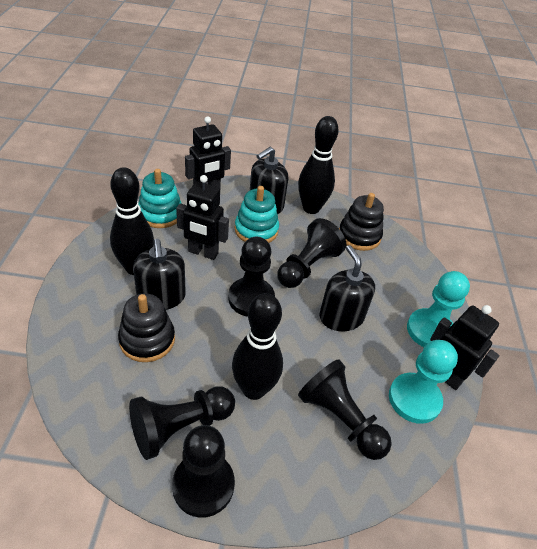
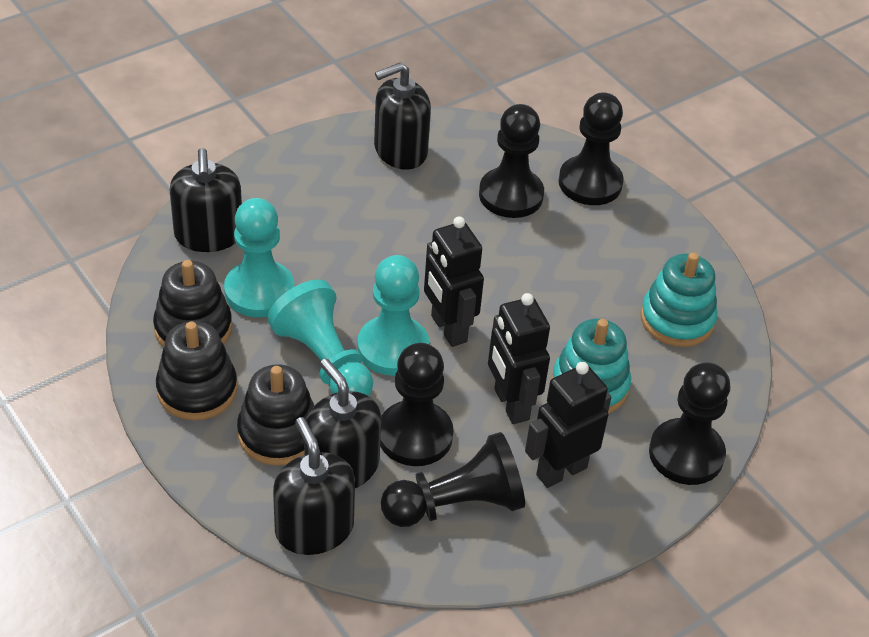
black bowling pin: [110,167,154,275] [232,293,283,400] [298,116,339,214] = 3 -> none = 0
black soap dispenser: [133,239,186,310] [250,147,288,214] [320,245,375,331] = 3 -> [170,148,242,252] [273,417,355,555] [304,359,381,488] [374,62,431,170] = 4
black stacking toy: [118,293,175,362] [339,193,384,251] = 2 -> [153,260,232,347] [156,321,237,420] [237,364,314,466] = 3
turquoise pawn: [389,340,458,424] [407,271,470,347] = 2 -> [224,198,294,317] [267,279,373,396] [357,255,429,376] = 3

